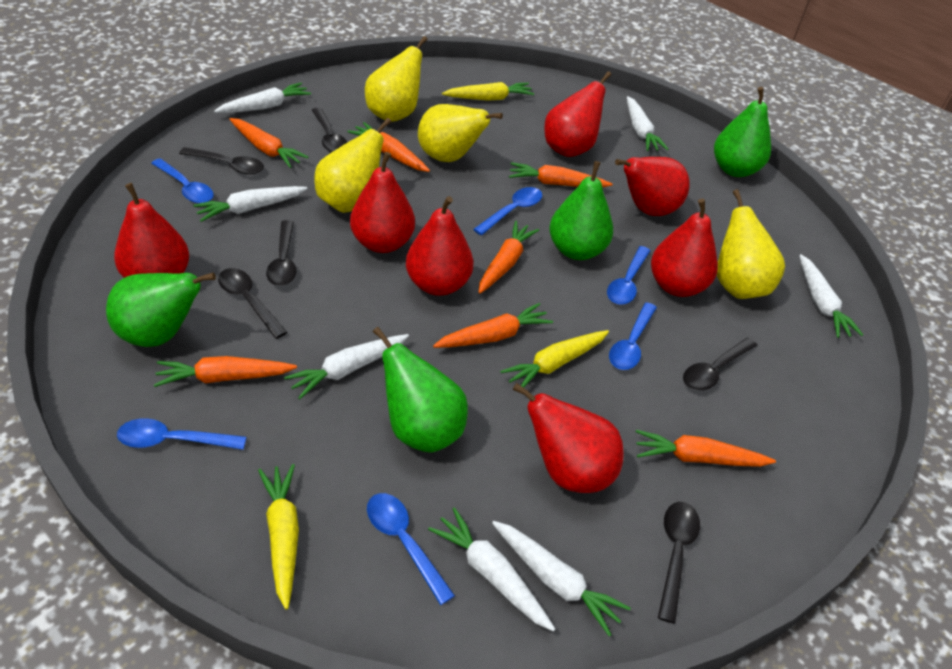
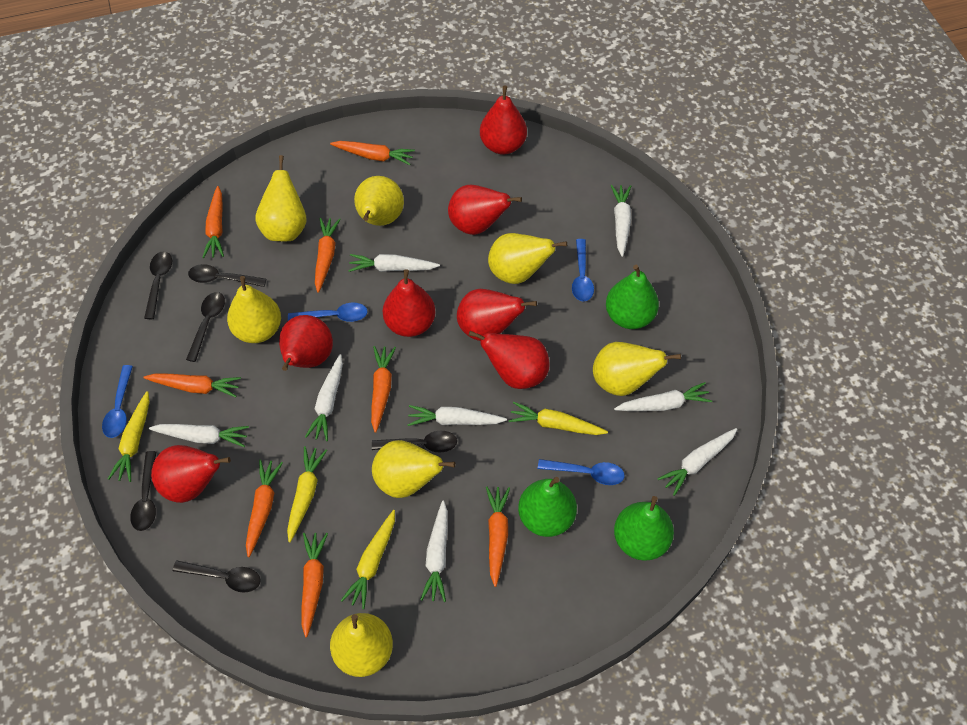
blue spoon: [117,418,247,450] [151,158,214,204] [367,493,455,605] [473,187,542,235] [607,246,650,305] [609,302,657,370] = 6 -> [102,365,133,438] [288,303,368,322] [538,459,625,485] [572,239,594,302] = 4
green pear: [106,273,216,347] [373,327,468,453] [549,161,613,260] [714,87,771,177] = 4 -> [518,477,577,537] [606,265,659,329] [614,496,674,561] = 3
orange carrot: [154,356,297,387] [230,118,308,168] [347,122,430,172] [433,303,553,348] [479,221,539,294] [509,162,613,188] [636,430,776,467] = 7 -> [144,374,241,397] [202,186,224,258] [246,460,283,557] [301,533,328,637] [315,218,341,293] [330,141,415,165] [371,346,396,433] [486,487,510,587] = 8
white carrot: [193,186,308,222] [214,83,311,113] [284,334,409,399] [428,507,555,632] [492,521,631,636] [627,96,668,151] [799,254,863,338] = 7 -> [149,424,249,447] [305,354,343,441] [348,254,440,272] [407,405,507,426] [420,500,448,602] [611,185,631,257] [614,382,712,411] [657,428,737,496] = 8
yellow carrot: [258,464,299,610] [442,82,534,101] [500,330,609,388] = 3 -> [108,391,150,482] [287,446,327,542] [341,510,395,609] [509,402,608,435] = 4
yellow pear: [314,118,391,213] [365,36,428,122] [418,104,503,162] [717,189,785,299] = 4 -> [227,276,281,343] [255,155,307,241] [330,613,393,677] [354,176,404,226] [372,440,456,498] [488,233,567,284] [593,342,681,396] = 7

